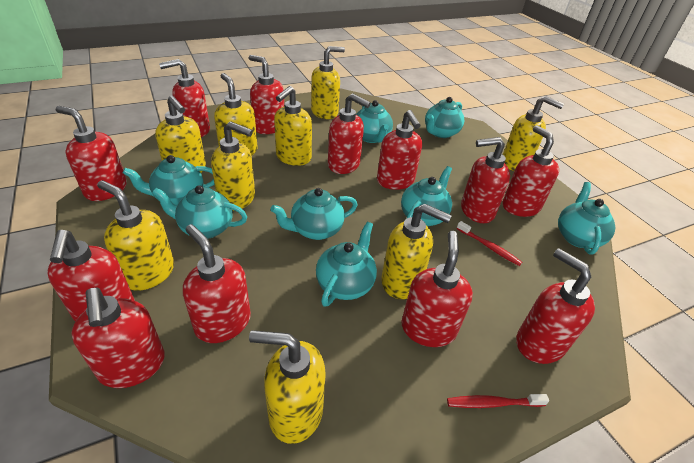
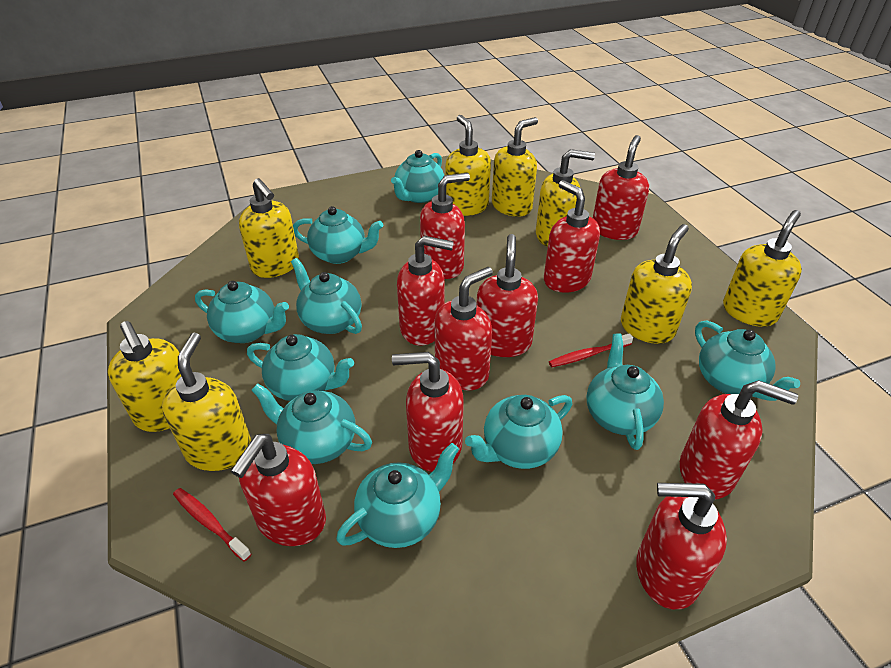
red soap dispenser: [47,230,135,322] [56,106,127,201] [71,288,165,388] [159,59,210,137] [183,224,251,343] [249,55,284,134] [328,94,371,174] [377,110,422,190] [402,231,473,347] [461,137,510,223] [503,125,559,217] [516,249,595,364] = 12 -> [231,434,326,546] [392,352,464,472] [397,236,454,346] [420,173,470,279] [434,267,493,391] [477,234,538,357] [544,180,600,293] [593,135,649,240] [636,483,727,609] [680,380,798,499] = 10
turquoise teapot: [123,155,215,206] [152,185,247,239] [270,188,357,240] [316,222,377,307] [356,100,393,143] [401,166,452,226] [425,97,464,138] [558,182,616,254] = 8 -> [195,281,289,343] [247,334,354,401] [251,383,372,464] [291,258,362,334] [293,206,383,264] [336,443,459,548] [391,150,444,203] [465,395,572,469] [586,333,664,450] [695,321,800,401] = 10
yellow soap dispenser: [97,180,174,291] [155,96,206,173] [211,121,255,211] [214,73,258,156] [249,330,326,444] [274,86,312,166] [311,46,345,119] [381,204,452,299] [503,96,564,171] = 9 -> [108,321,182,432] [162,333,251,471] [239,178,299,278] [445,115,491,216] [492,117,538,217] [536,149,595,247] [621,224,692,344] [723,210,802,327] = 8

